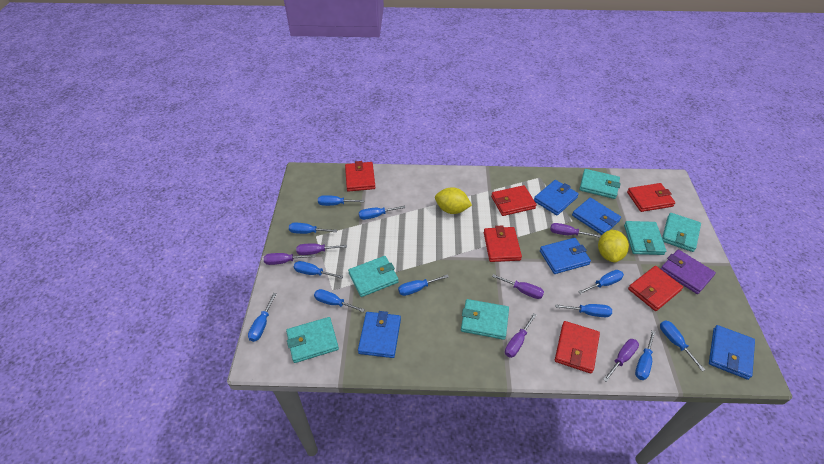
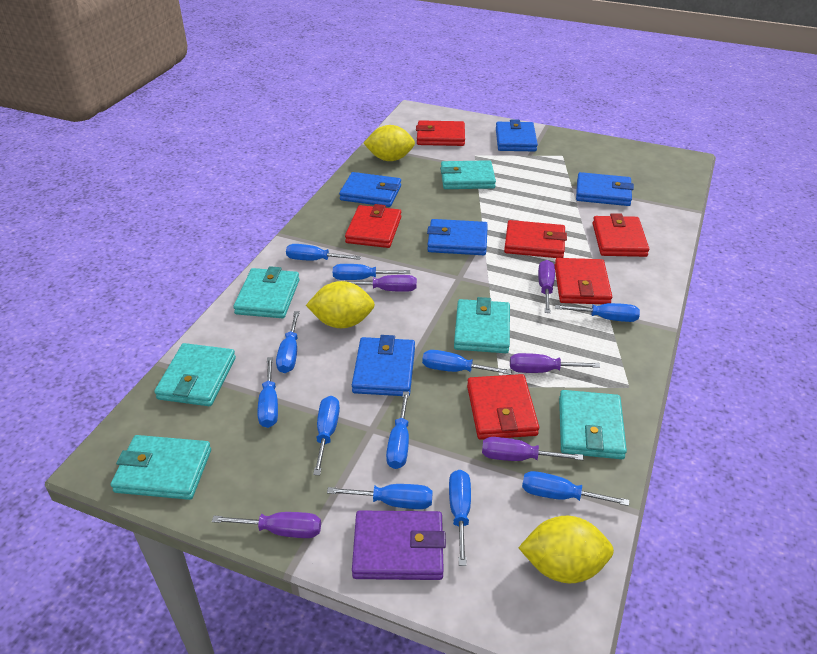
purple screwdriver: [264,253,316,265] [296,243,347,255] [492,274,544,299] [505,313,536,358] [550,223,601,237] [603,339,639,382] = 6 -> [212,512,321,538] [346,275,417,292] [482,437,584,461] [510,353,600,373] [538,260,555,313] = 5
yellow lemon: [435,187,472,214] [598,230,629,262] = 2 -> [306,281,375,328] [363,125,415,161] [518,516,614,583] = 3

